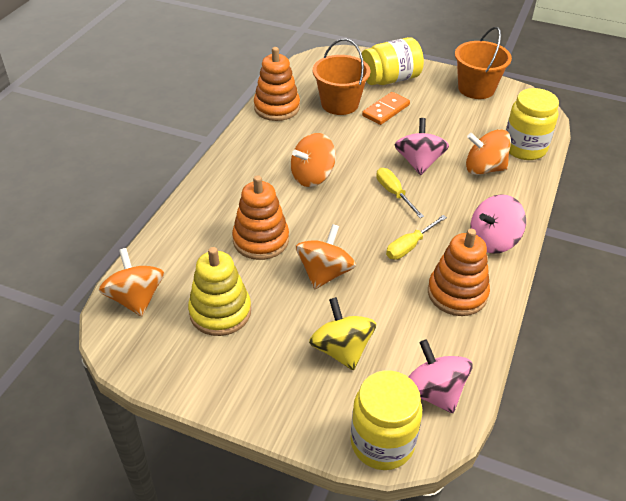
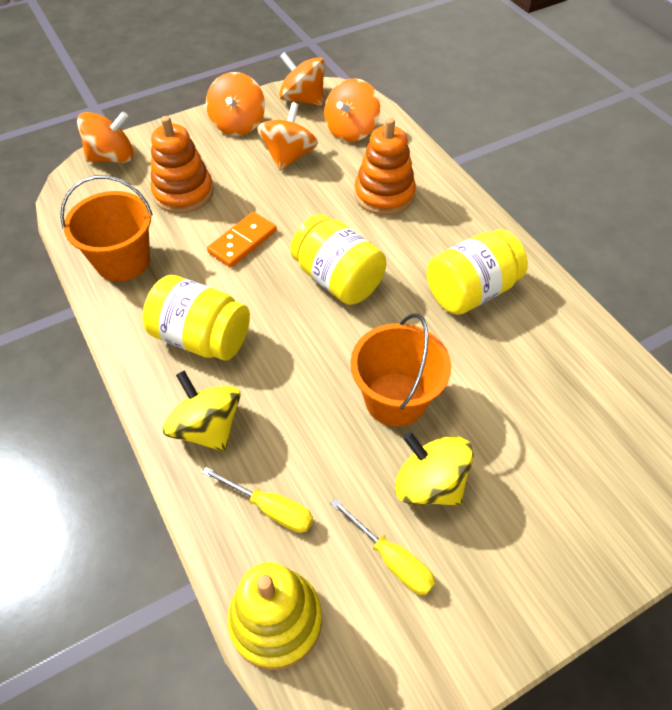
orange spinning top: [99,248,164,317] [291,133,336,187] [296,224,356,290] [466,129,511,175] = 4 -> [77,111,134,163] [206,72,265,136] [257,103,318,171] [279,52,325,106] [324,78,380,142] = 5
orange stacking toy: [232,175,289,260] [254,47,300,121] [428,229,490,316] = 3 -> [150,116,214,213] [354,118,416,215] = 2
pink spinning top: [395,118,449,175] [408,339,472,413] [470,194,526,254] = 3 -> none = 0
yellow spinning top: [309,297,376,370] = 1 -> [163,371,241,452] [395,432,474,506] = 2

